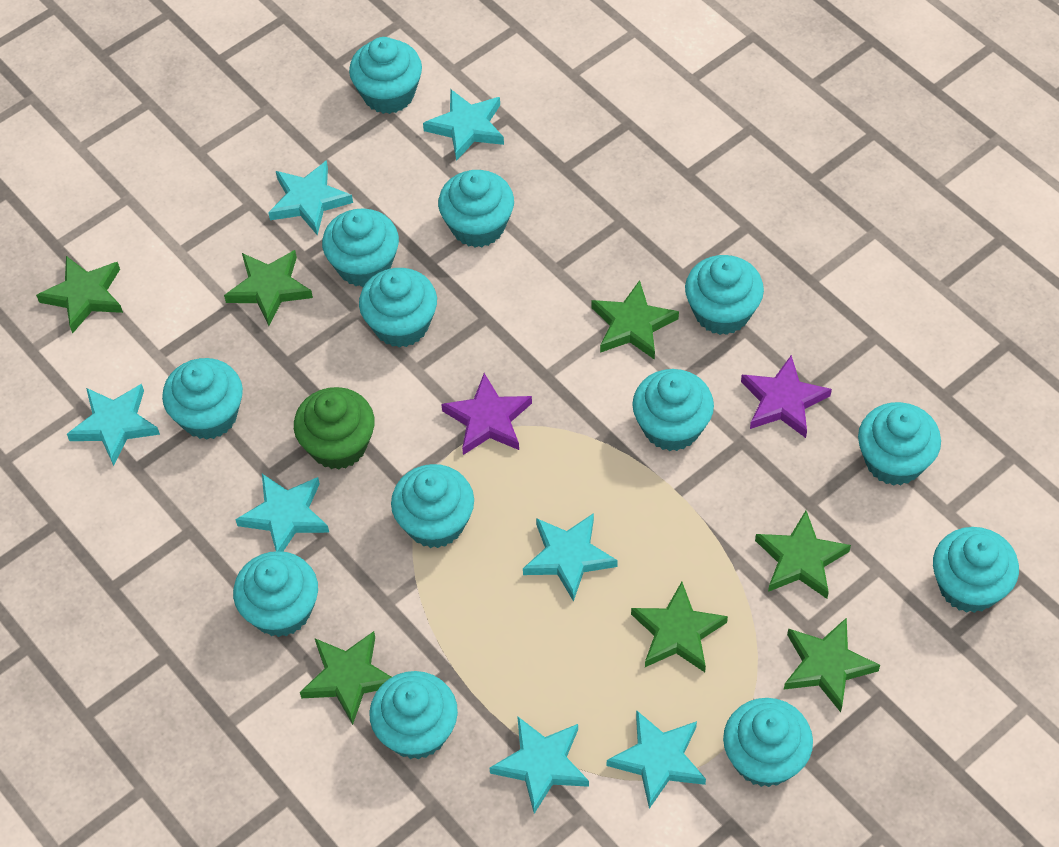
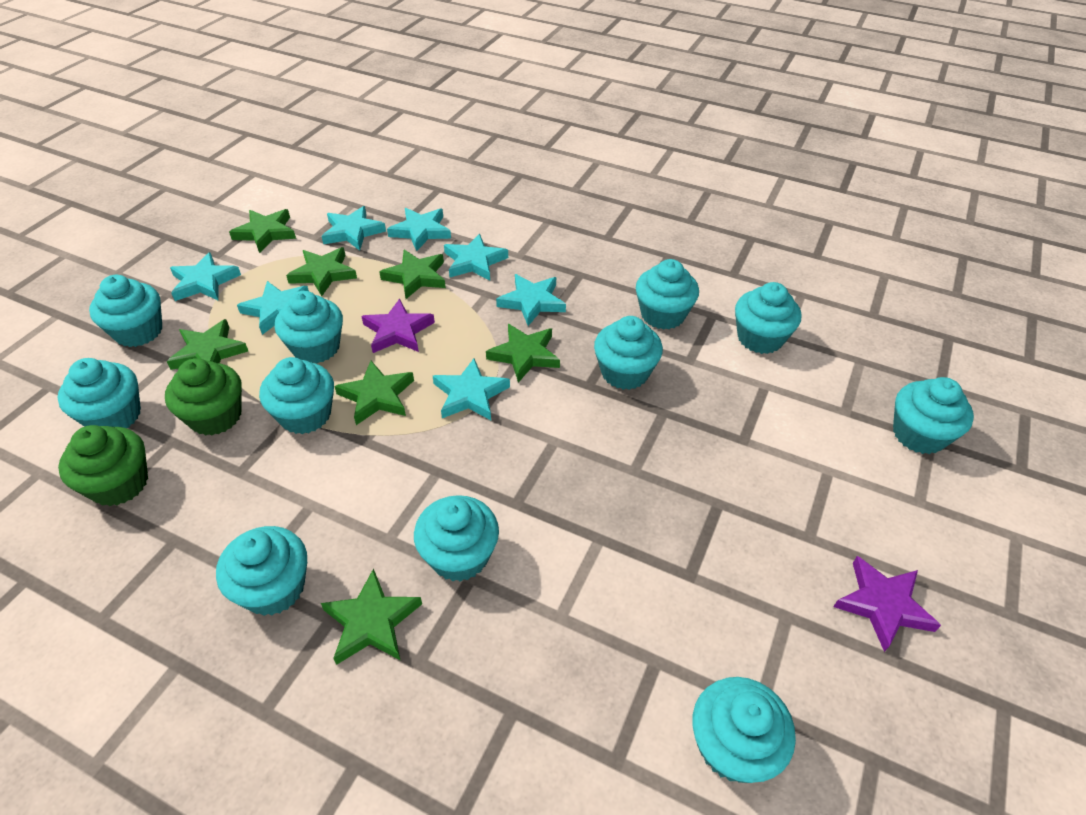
green cupcake: [294,387,375,470] = 1 -> [58,425,148,506] [165,358,242,436] = 2
turquoise cupcake: [162,358,243,440] [233,551,318,637] [322,208,399,287] [349,37,422,114] [359,268,437,348] [369,671,458,760] [391,464,474,548] [438,170,514,248] [632,369,714,451] [685,255,764,335] [723,698,813,787] [858,402,941,486] [933,527,1019,613] = 13 -> [57,358,141,428] [89,275,162,347] [216,526,307,616] [259,357,334,434] [275,291,343,363] [414,495,499,582] [594,316,663,390] [636,259,699,330] [692,677,796,783] [735,282,801,354] [893,377,974,454] = 11

